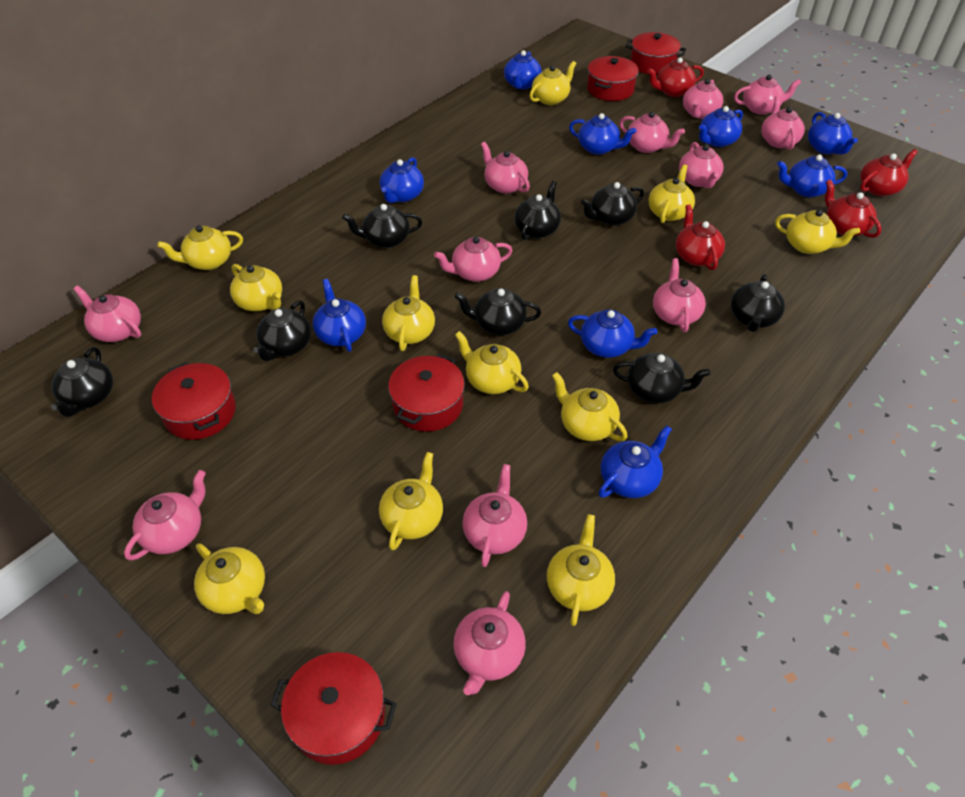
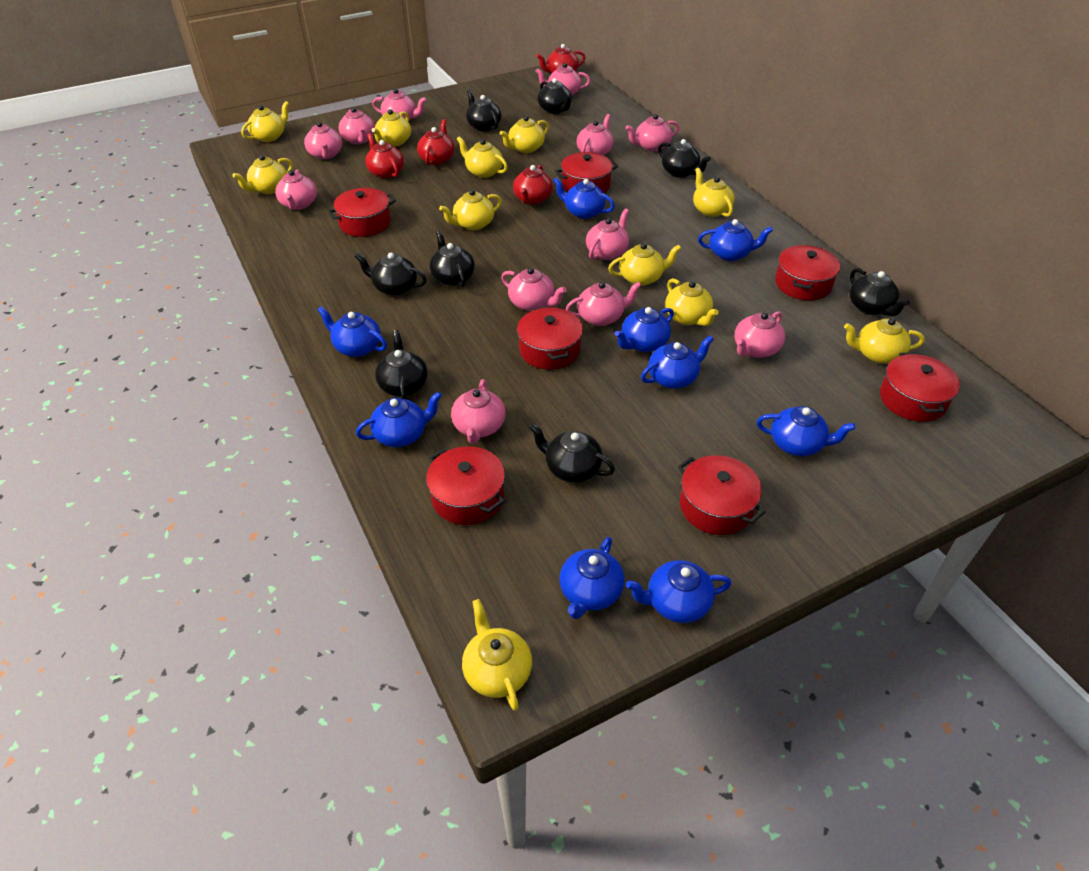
red pot: [152,362,236,440] [270,652,397,765] [388,353,465,432] [587,56,639,101] [625,32,686,75] = 5 -> [328,188,396,237] [426,446,505,525] [517,306,583,370] [555,152,618,193] [678,455,765,535] [775,245,840,300] [880,353,960,422] = 7

